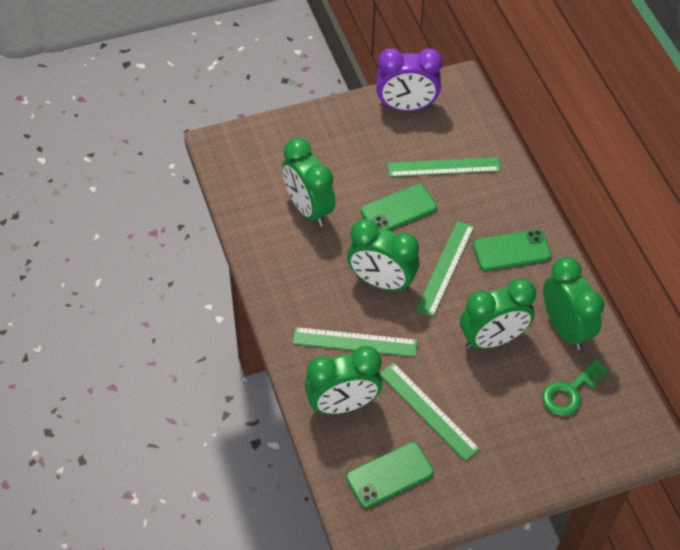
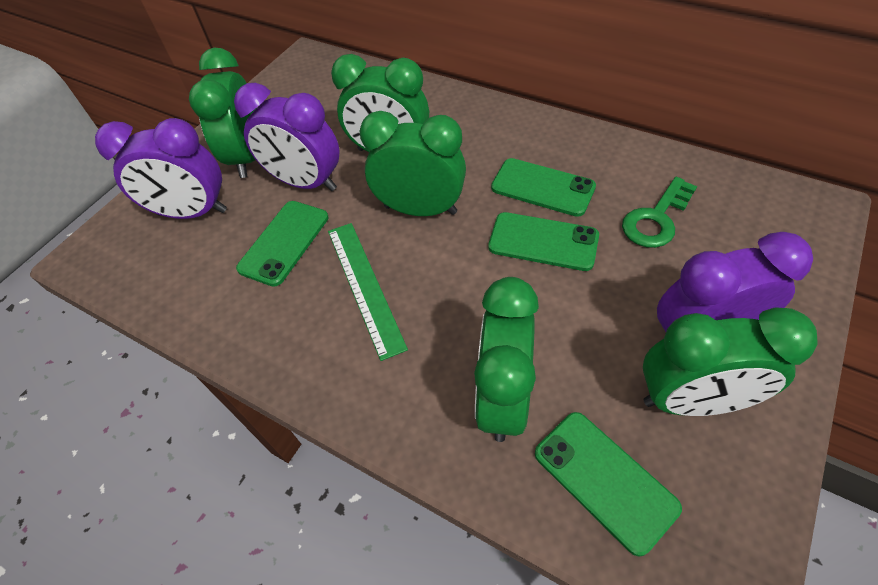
green phone: [346,442,434,508] [361,184,437,231] [473,229,551,271] = 3 -> [236,201,328,287] [488,212,599,271] [491,158,596,217] [535,412,682,557] = 4
green ruler: [293,327,417,357] [380,362,480,461] [387,157,501,177] [416,221,474,317] = 4 -> [328,223,408,361] = 1
purple clock: [376,48,443,111] = 1 -> [95,118,227,219] [234,83,340,191] [657,232,813,332] = 3

